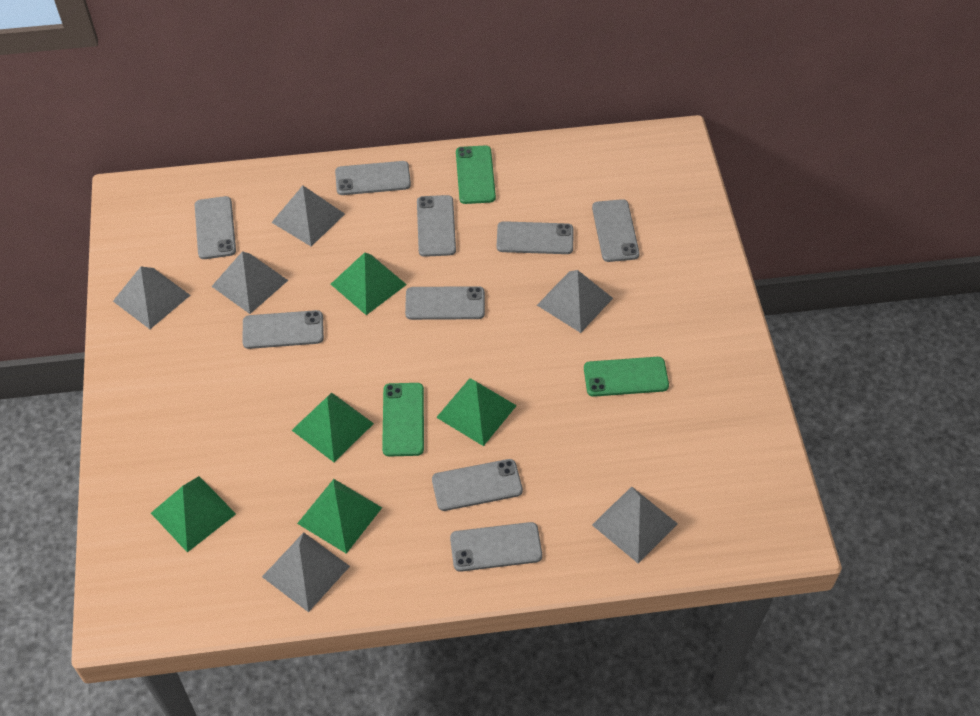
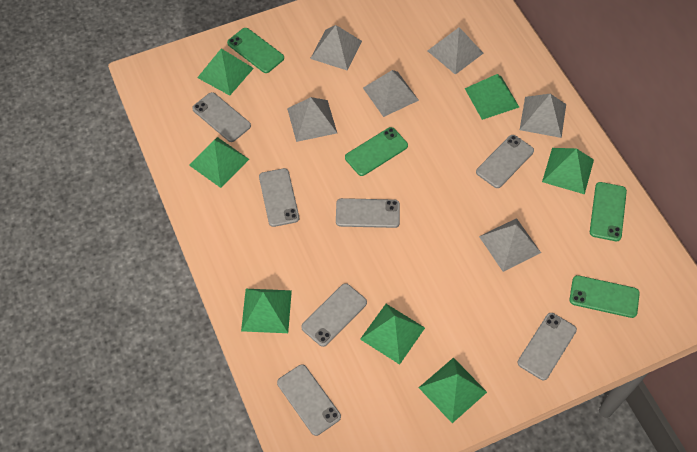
green phone: [382,383,424,456] [456,146,496,204] [584,357,669,397] = 3 -> [227,28,284,73] [345,127,408,176] [569,275,640,318] [590,182,627,241] = 4
green pyramid: [151,476,236,553] [292,392,374,462] [297,479,382,554] [331,252,407,315] [436,378,517,446] = 5 -> [189,137,249,188] [197,49,254,95] [241,289,292,333] [360,304,425,365] [419,358,487,423] [465,74,519,120] [542,148,594,194] = 7
grey phone: [195,196,236,259] [242,310,324,349] [335,161,411,195] [405,286,485,320] [417,195,456,257] [432,459,523,511] [450,522,542,572] [497,221,573,254] [592,199,640,262] = 9 -> [192,92,251,142] [259,168,299,227] [277,364,341,436] [301,283,367,347] [336,198,400,228] [476,135,534,188] [518,313,577,380] = 7

